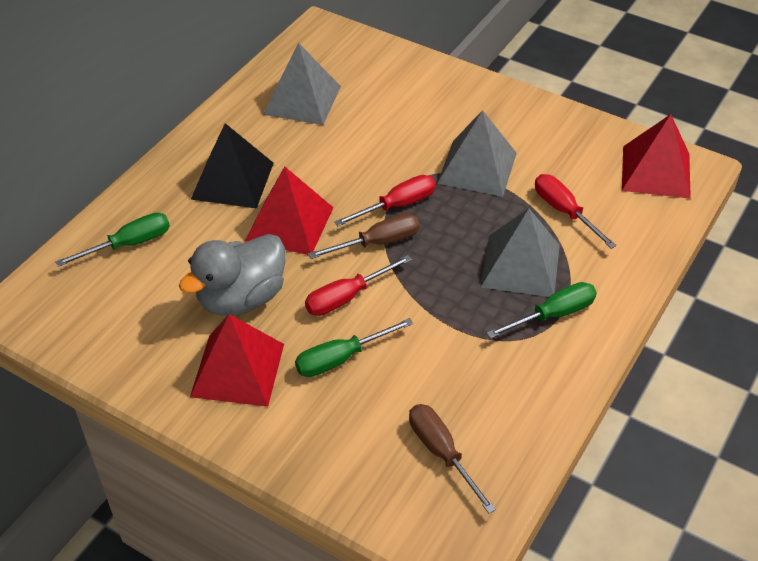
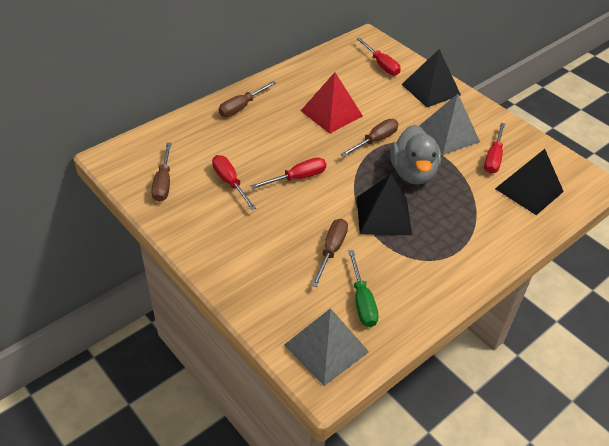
black pyramid: [191,123,274,209] = 1 -> [357,174,412,235] [401,49,461,107] [495,149,564,215] = 3
brown screwdriver: [308,214,420,259] [409,404,496,513] = 2 -> [151,142,172,202] [219,81,276,117] [311,219,348,287] [341,119,398,157] = 4
green screwdriver: [55,213,170,267] [295,318,413,377] [487,282,597,339] = 3 -> [348,250,378,327] = 1
grey pyramid: [263,43,341,125] [437,110,517,197] [481,208,560,297] = 3 -> [284,308,369,386] [419,94,480,155] = 2
red pyramid: [190,314,284,407] [245,166,334,255] [622,114,691,199] = 3 -> [301,72,363,134] = 1
red screwdriver: [305,255,412,316] [334,175,436,226] [535,174,617,249] = 3 -> [212,155,256,210] [251,158,326,189] [357,38,400,76] [484,123,505,174] = 4

